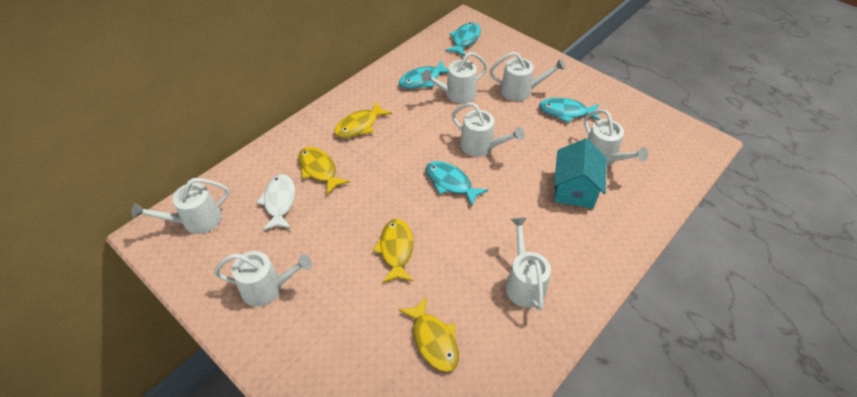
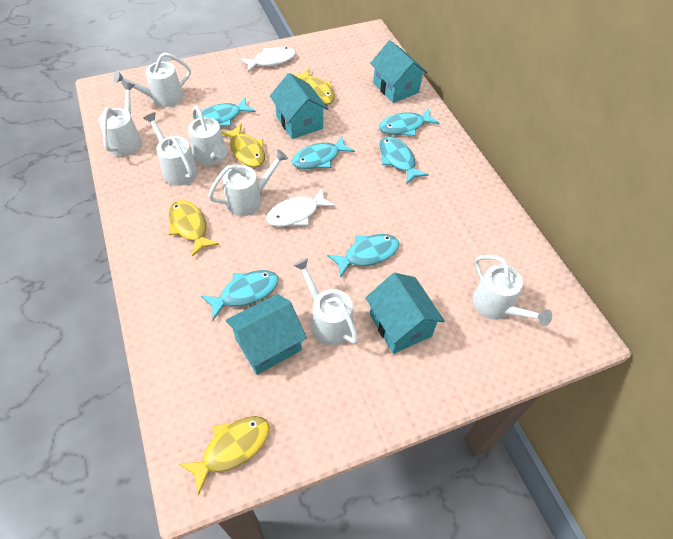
turquoise fish: [399,60,449,89] [426,161,488,207] [445,22,481,56] [539,98,600,123] = 4 -> [196,98,256,126] [201,270,279,320] [291,136,355,169] [327,234,399,278] [379,108,440,136] [379,136,429,183] = 6
turquoise house: [554,138,606,208] = 1 -> [226,294,307,375] [270,73,328,139] [366,273,445,354] [370,40,428,103] = 4
white fish: [256,174,295,231] = 1 -> [240,47,296,72] [266,188,335,227] = 2

